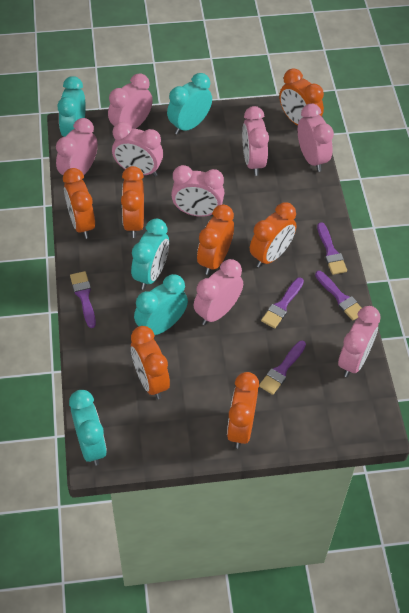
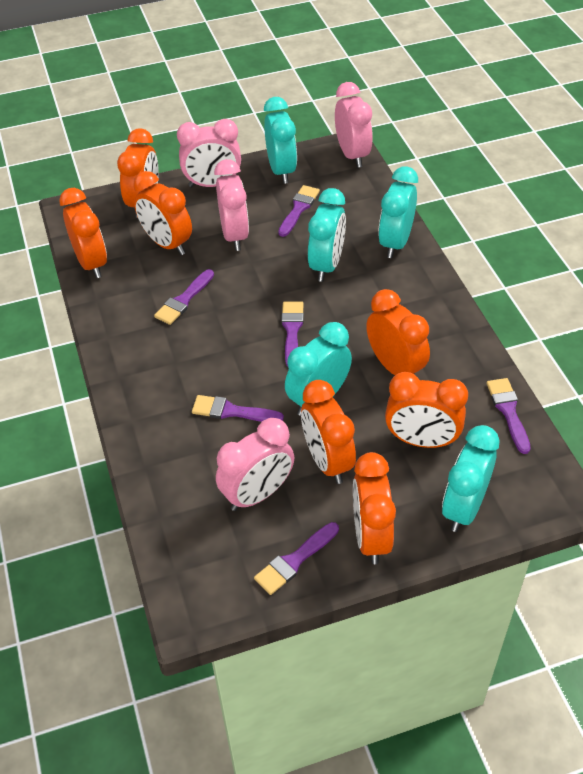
pink clock: [56,118,98,175] [108,73,153,129] [112,122,163,177] [171,165,224,217] [194,259,243,325] [242,106,269,176] [298,103,334,172] [338,306,381,377] = 8 -> [177,119,241,187] [214,159,249,251] [216,418,294,511] [335,82,373,168] = 4
purple brush: [70,271,96,328] [259,341,306,395] [261,277,304,328] [315,271,362,321] [317,222,347,275] = 5 -> [154,269,214,325] [192,395,284,422] [254,522,339,595] [278,185,320,237] [281,302,304,366] [487,378,531,454] = 6

